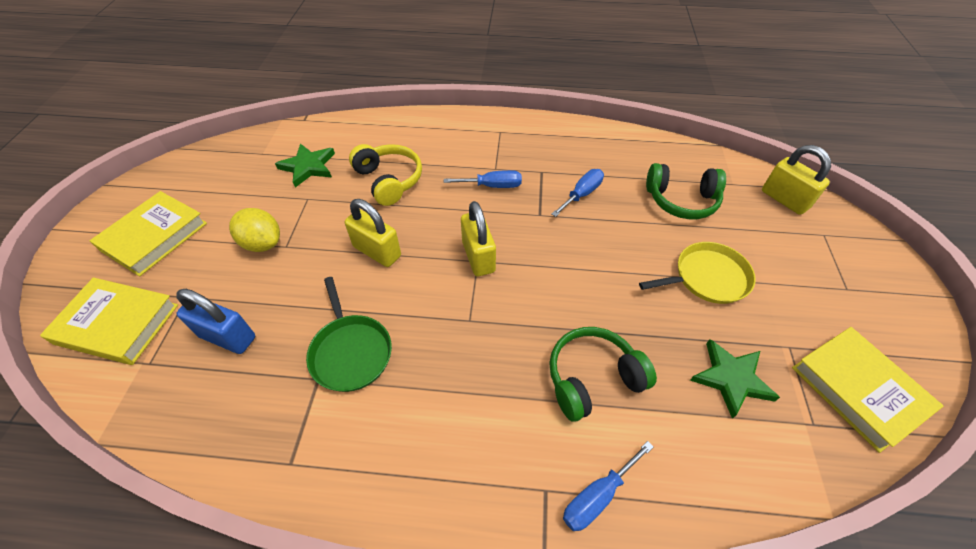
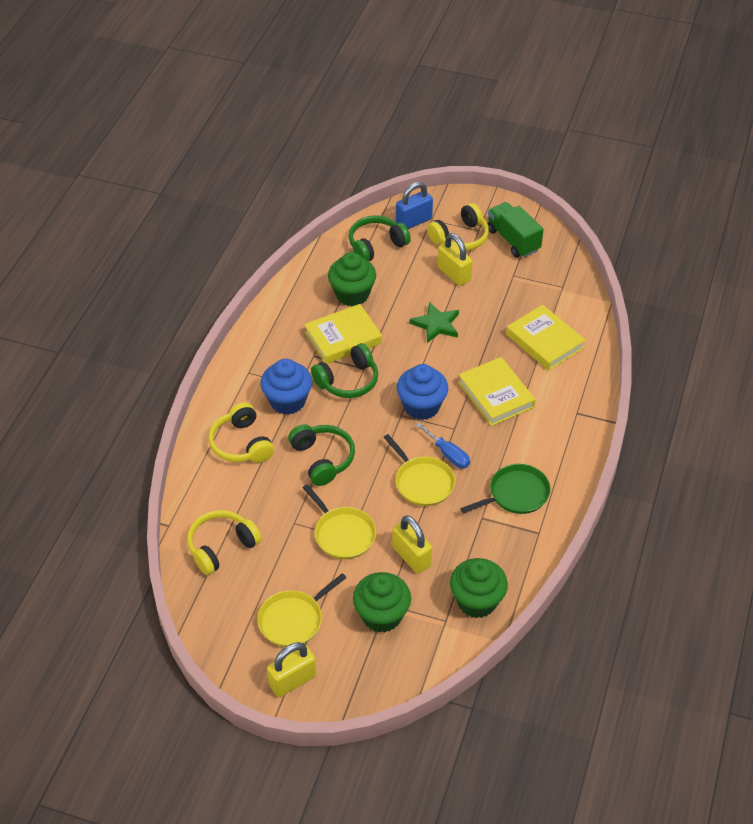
blue cupcake: none = 0 -> [261,359,312,415] [397,364,448,420] = 2
blue screwdriver: [444,170,522,188] [552,169,604,217] [563,441,653,531] = 3 -> [416,423,470,468] = 1
green cupcake: none = 0 -> [328,252,376,306] [353,572,411,633] [450,558,508,618] = 3
green headphones: [549,327,657,422] [646,163,726,219] = 2 -> [288,424,355,486] [311,343,378,398] [349,215,411,261] = 3
green star: [275,143,335,188] [690,339,780,419] = 2 -> [410,302,459,343] = 1
green truck: none = 0 -> [487,202,544,258] = 1
yellow headphones: [349,144,422,206] = 1 -> [187,510,262,575] [209,402,274,463] [427,203,489,251] = 3
yellow lemon: [229,208,280,252] = 1 -> none = 0
yellow pan: [639,242,756,304] = 1 -> [257,573,346,647] [303,484,376,559] [384,434,455,506] = 3

